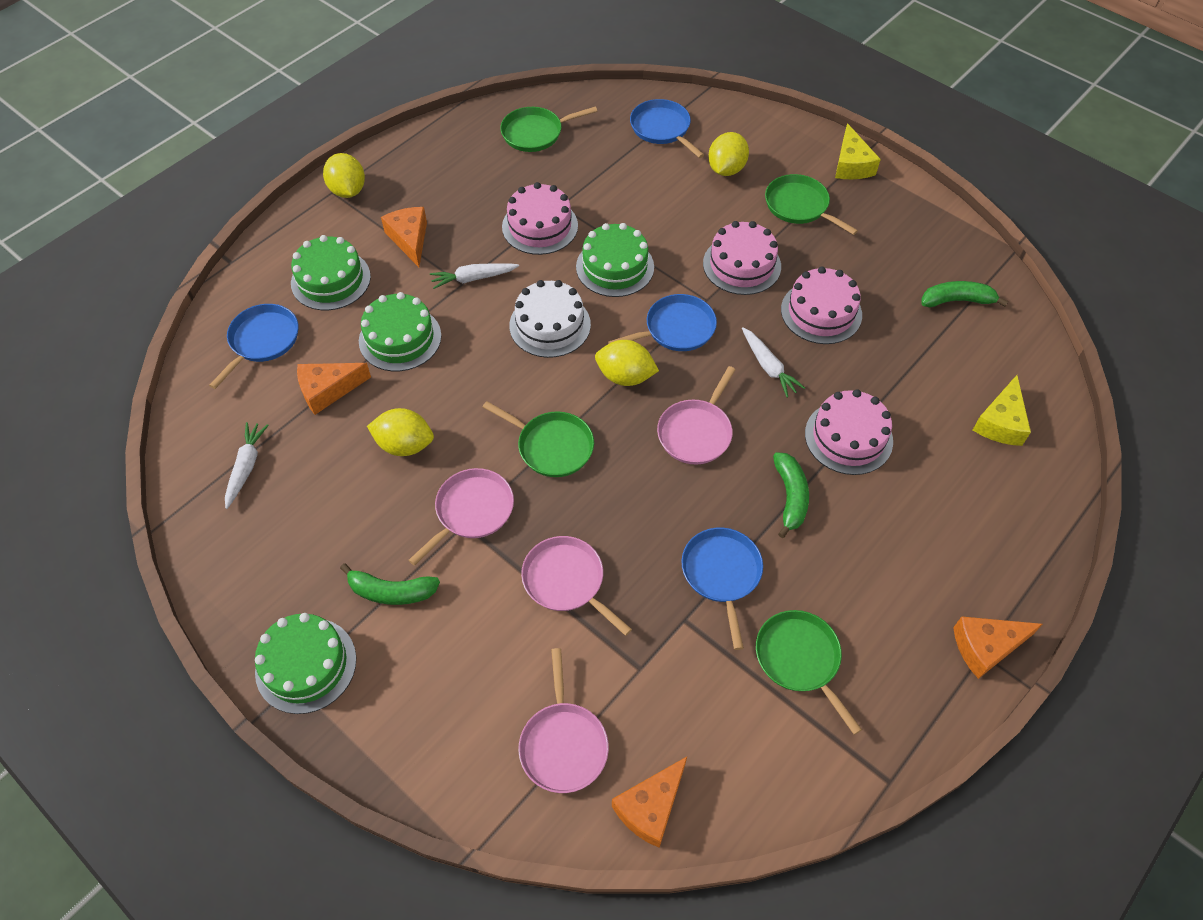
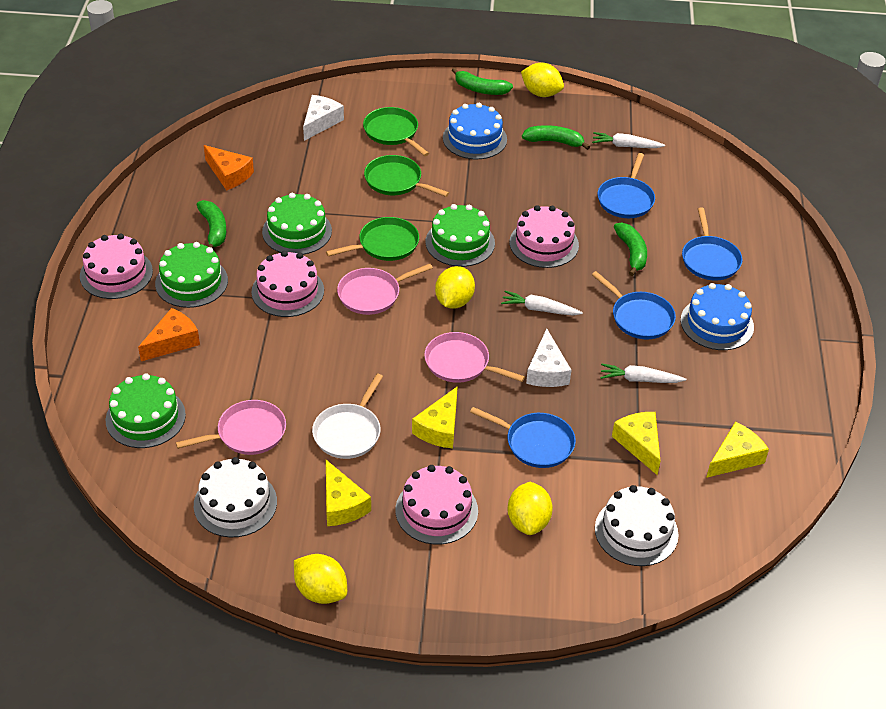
blue cake: none = 0 -> [443,103,507,159] [681,283,754,350] = 2
green banana: [340,563,440,605] [773,452,809,538] [921,281,1008,307] = 3 -> [197,200,226,248] [452,68,513,95] [522,125,590,150] [614,222,647,276] = 4
green pan: [483,401,594,477] [500,107,597,152] [756,610,862,735] [765,174,858,235] = 4 -> [326,217,419,261] [363,107,429,156] [364,155,449,197] = 3
orange cheese: [297,363,371,415] [381,207,427,267] [612,757,687,848] [953,617,1043,679] = 4 -> [138,308,200,361] [204,145,254,191] = 2
pink pan: [408,468,514,566] [518,648,609,793] [521,536,632,636] [657,366,736,465] = 4 -> [176,400,286,455] [337,263,433,315] [424,332,525,383] = 3
white cake: [509,280,591,358] = 1 -> [194,457,277,538] [595,485,679,566] = 2
white cheese: none = 0 -> [303,95,344,141] [526,329,571,387] = 2
white pan: none = 0 -> [312,374,383,459] = 1
yellow cheese: [835,123,881,179] [973,375,1031,446] = 2 -> [326,460,371,526] [412,386,458,448] [612,412,660,475] [706,421,769,478] = 4

